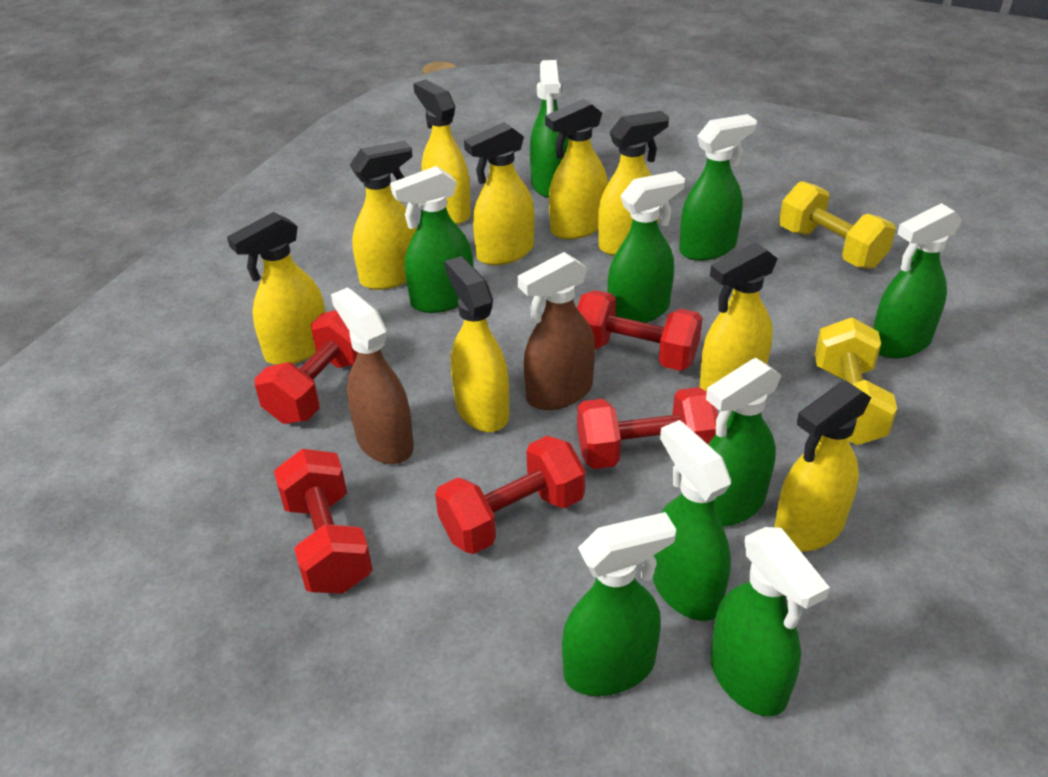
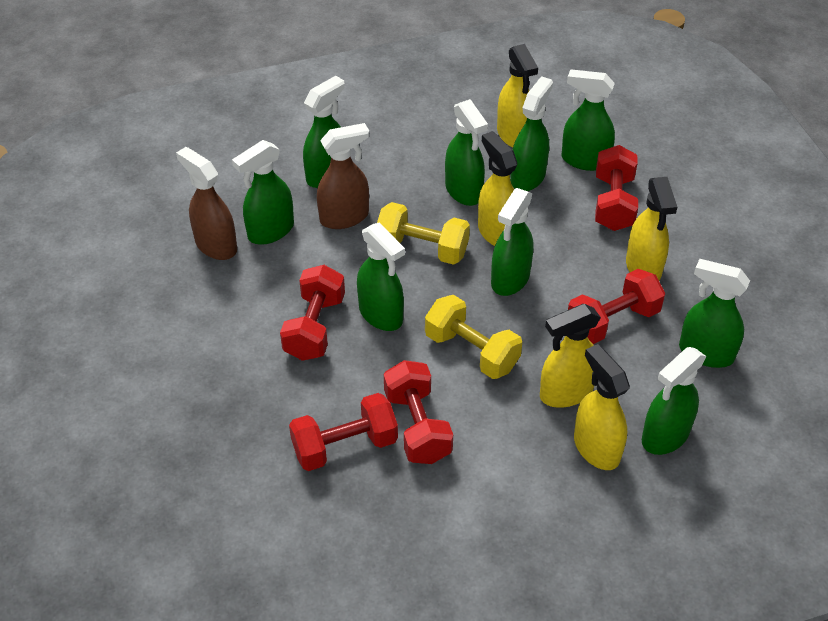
yellow spray bottle: [227,212,326,365] [350,141,417,290] [413,79,471,224] [445,256,509,432] [464,122,535,265] [545,99,608,239] [598,111,669,256] [700,242,778,392] [774,380,871,552] = 9 -> [478,131,517,246] [497,44,538,147] [540,304,601,408] [574,344,630,470] [626,177,677,280] = 5

